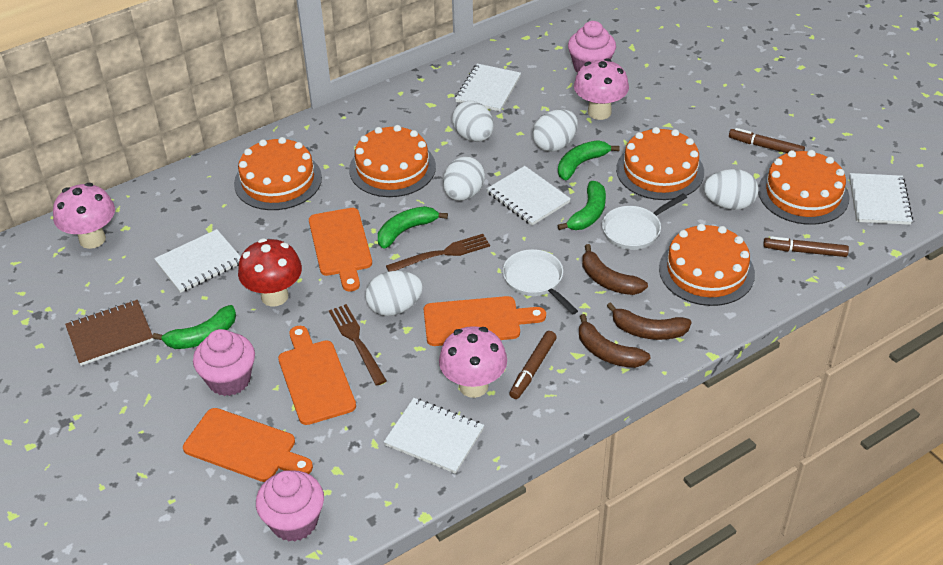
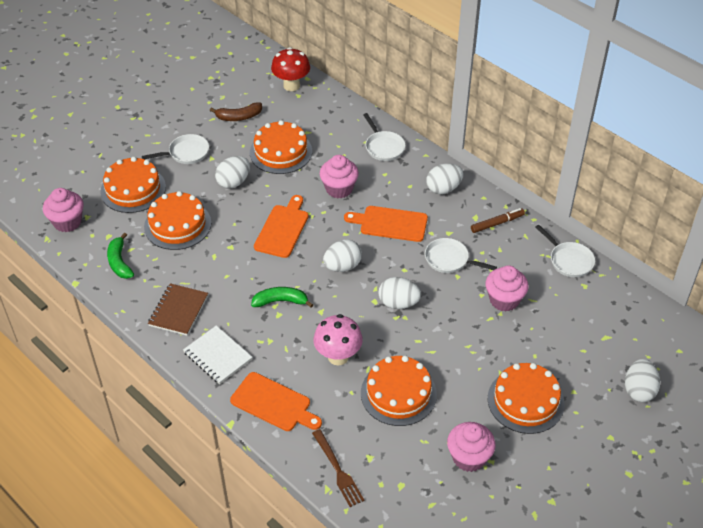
brown banana: [579,314,650,368] [582,244,648,295] [607,302,691,340] = 3 -> [210,102,262,121] = 1
brown fork: [329,304,387,386] [386,234,490,272] = 2 -> [312,429,364,507] = 1
brown marker: [509,331,557,399] [729,128,805,153] [763,236,849,257] = 3 -> [471,208,525,233] = 1
green banana: [152,305,236,349] [378,206,448,249] [557,181,606,230] [558,140,620,180] = 4 -> [107,233,134,279] [251,287,313,308] = 2
orange cutting board: [183,408,313,482] [278,326,356,425] [309,208,372,291] [424,296,546,346] = 4 -> [230,372,322,431] [254,195,309,258] [344,206,428,242] = 3
pink cupcake: [193,329,255,396] [256,470,324,542] [568,21,616,72] = 3 -> [43,188,84,232] [320,155,359,198] [447,422,496,472] [485,265,529,312] = 4
pink mushroom: [53,183,115,249] [439,326,507,398] [574,58,629,120] = 3 -> [313,314,363,366] = 1
white notebook: [154,229,241,293] [384,398,484,474] [455,64,521,111] [486,166,571,226] [849,173,913,225] = 5 -> [183,326,253,384] = 1
white pan: [503,249,578,315] [602,194,687,250] = 2 -> [142,134,209,164] [363,113,405,161] [425,238,497,273] [535,225,595,277] = 4

